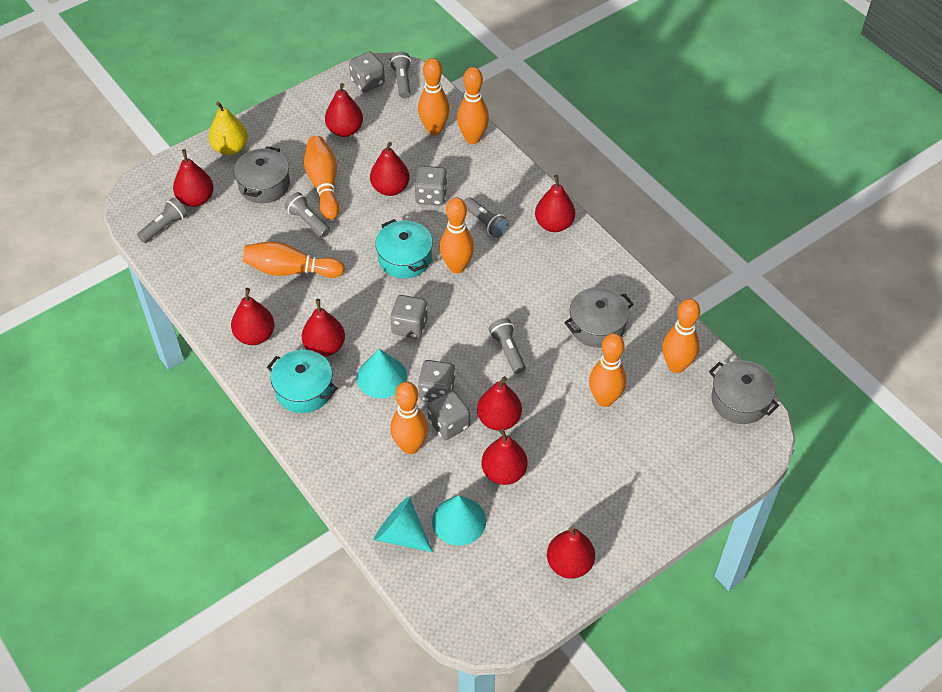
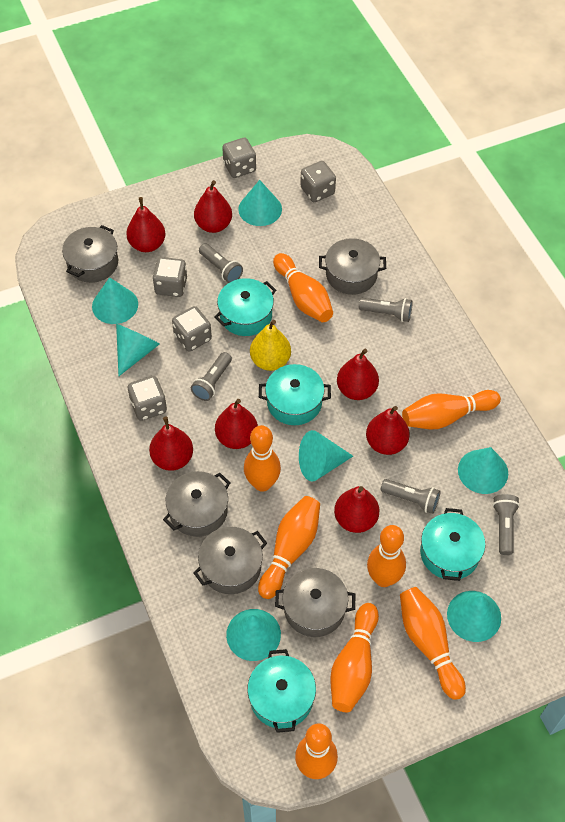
grey pot: [234,146,290,203] [564,287,634,348] [709,360,779,424] = 3 -> [62,225,118,283] [163,471,230,537] [193,527,267,594] [275,568,355,637] [319,238,386,295] = 5
red pear: [173,149,214,207] [231,288,274,345] [302,299,345,357] [325,83,363,137] [370,142,409,196] [477,376,522,431] [481,429,528,485] [535,175,575,232] [547,527,595,579] = 9 -> [126,197,166,252] [149,417,193,471] [194,180,232,233] [215,399,258,449] [334,486,379,533] [337,349,379,400] [366,406,410,455] = 7
turquoise cone: [357,349,407,398] [374,497,433,552] [432,495,486,546] = 3 -> [92,277,138,324] [116,324,160,376] [226,609,281,661] [238,180,282,226] [299,430,353,482] [447,591,501,642] [458,447,508,494] = 7
turquoise pot: [267,350,337,413] [375,219,433,279] = 2 -> [214,278,276,336] [247,649,316,733] [259,364,331,425] [420,508,485,581] = 4

